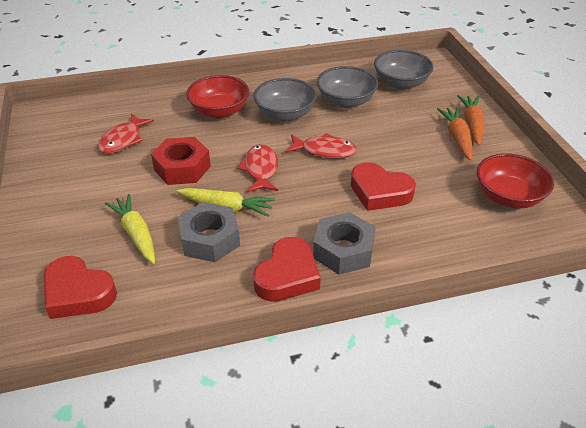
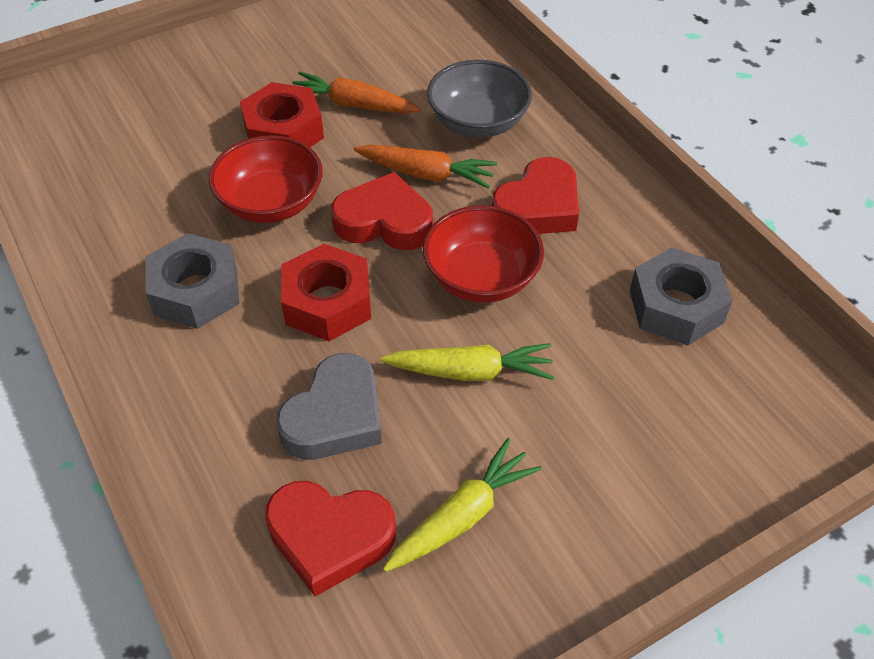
grey bowl: [254,78,317,121] [317,66,378,108] [374,50,434,90] = 3 -> [427,60,532,138] = 1
grey heart: none = 0 -> [276,353,382,460] = 1
red fish: [98,114,154,154] [237,144,278,192] [286,133,357,158] = 3 -> none = 0
red nut: [151,137,211,185] = 1 -> [240,82,324,147] [281,244,371,341] = 2

